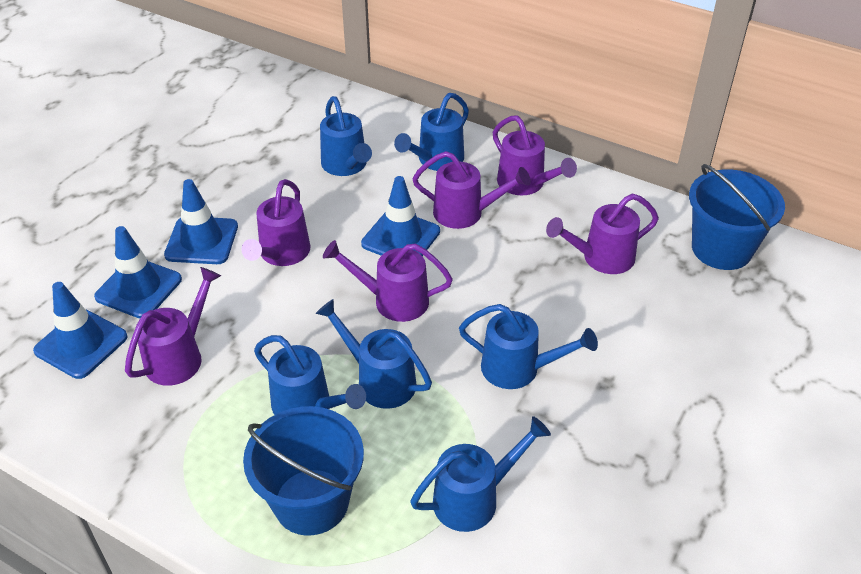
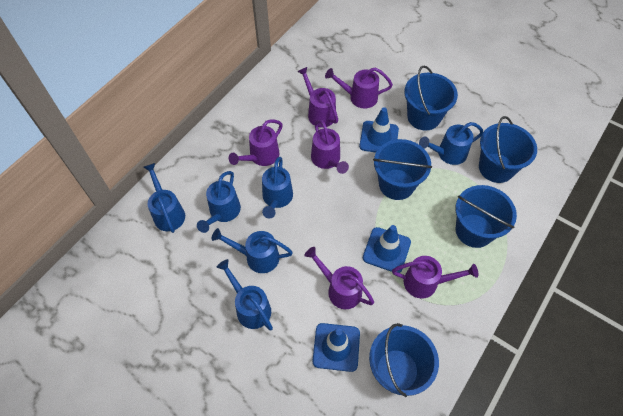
blue bucket: [243,406,364,535] [689,164,785,270] = 2 -> [369,323,439,397] [373,139,432,200] [404,66,458,130] [455,185,517,248] [479,116,537,183] = 5
blue traffic cone: [33,282,128,379] [94,226,182,318] [164,179,238,264] [361,176,440,256] = 4 -> [313,323,360,372] [359,107,399,153] [363,225,411,273] = 3

